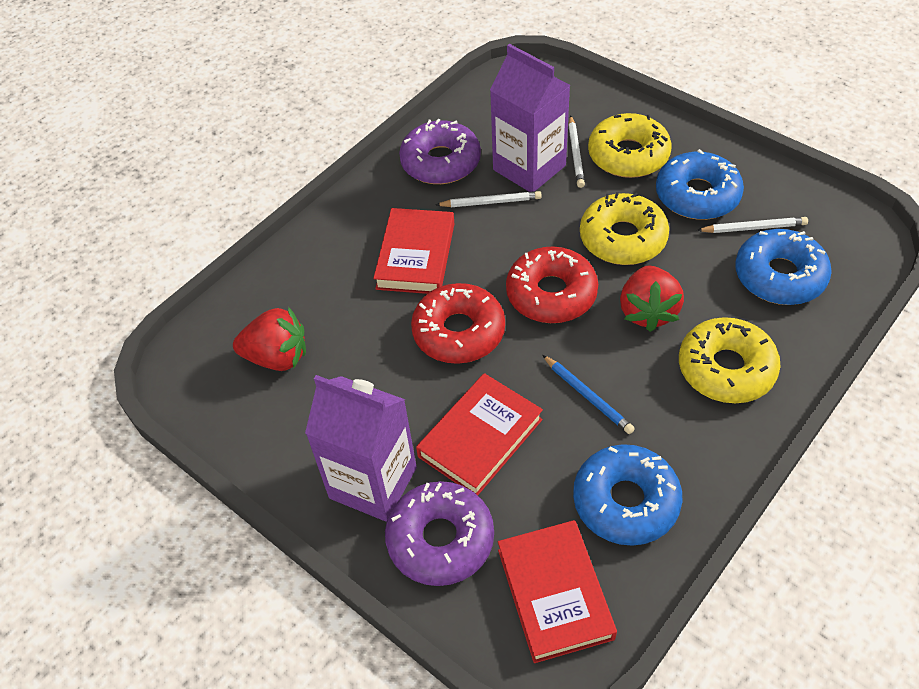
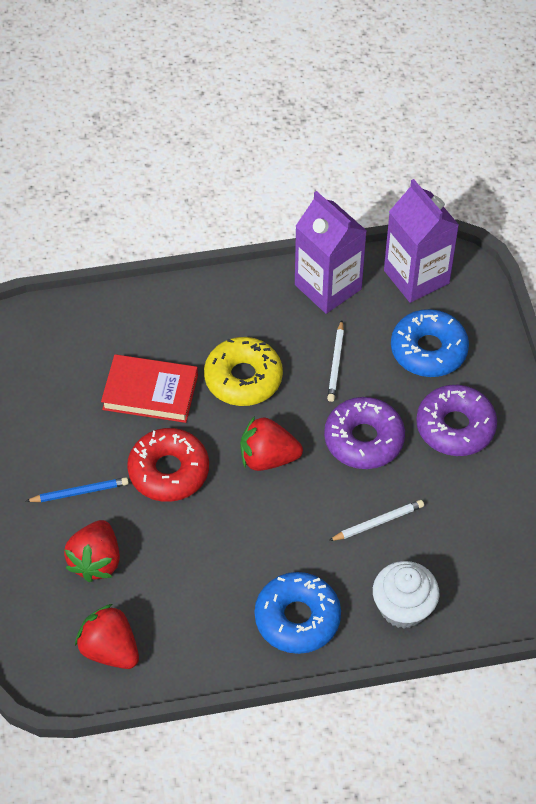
blue donut: [573,444,682,546] [656,149,744,220] [735,229,832,305] = 3 -> [255,572,341,654] [391,309,469,377] = 2
red book: [373,208,454,294] [416,373,543,495] [498,520,617,663] = 3 -> [101,354,198,423] = 1
red donut: [411,283,505,364] [506,247,598,323] = 2 -> [127,428,209,502] = 1
red strawberry: [233,307,306,371] [620,265,684,332] = 2 -> [64,520,120,582] [75,604,139,669] [240,416,303,471] = 3
white cupcake: none = 0 -> [373,561,439,628] = 1
white pencil: [436,191,542,207] [568,116,585,188] [697,217,808,233] = 3 -> [327,320,344,402] [329,500,424,541] = 2
yellow donut: [580,192,669,265] [588,113,672,178] [679,317,781,403] = 3 -> [204,337,283,406] = 1

